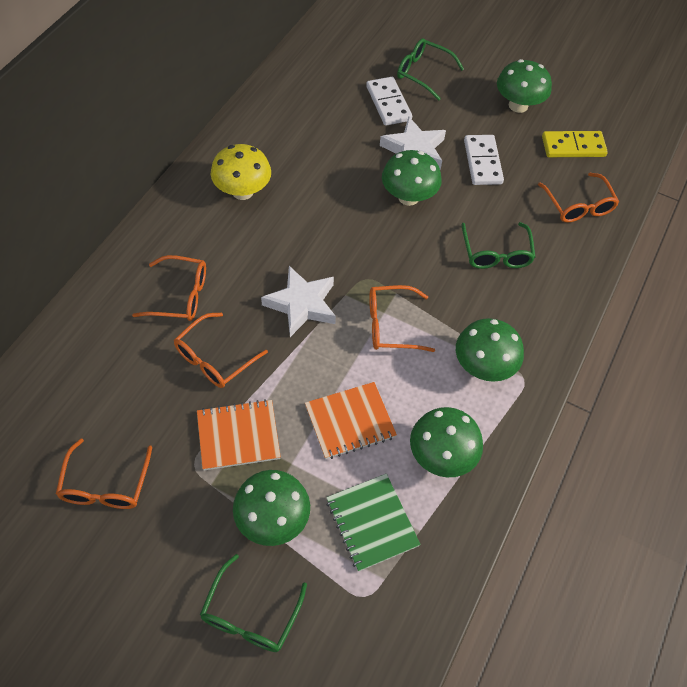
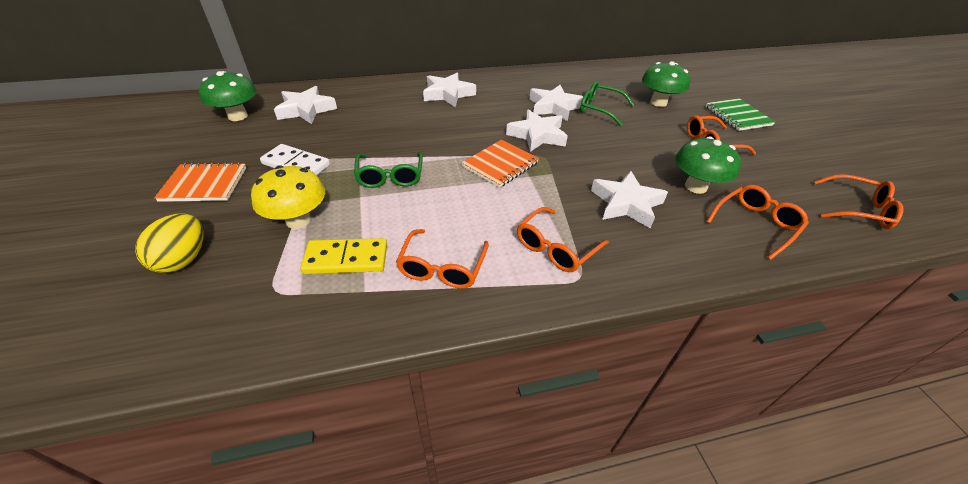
green glasses: [200,554,307,652] [397,38,464,101] [461,222,535,269] = 3 -> [354,152,423,188] [580,81,634,126] = 2
green mushroom: [233,470,310,546] [382,150,442,206] [410,407,483,477] [456,318,524,382] [497,59,552,113] = 5 -> [199,71,257,121] [642,61,690,107] [675,136,741,194] = 3
white domino: [366,77,412,126] [464,135,504,185] = 2 -> [260,144,330,175] = 1
white star: [261,266,336,337] [380,116,446,170] = 2 -> [274,86,337,124] [423,73,476,107] [506,109,568,152] [529,85,583,121] [591,171,668,228] = 5
yellow egg: none = 0 -> [135,213,203,273] = 1

